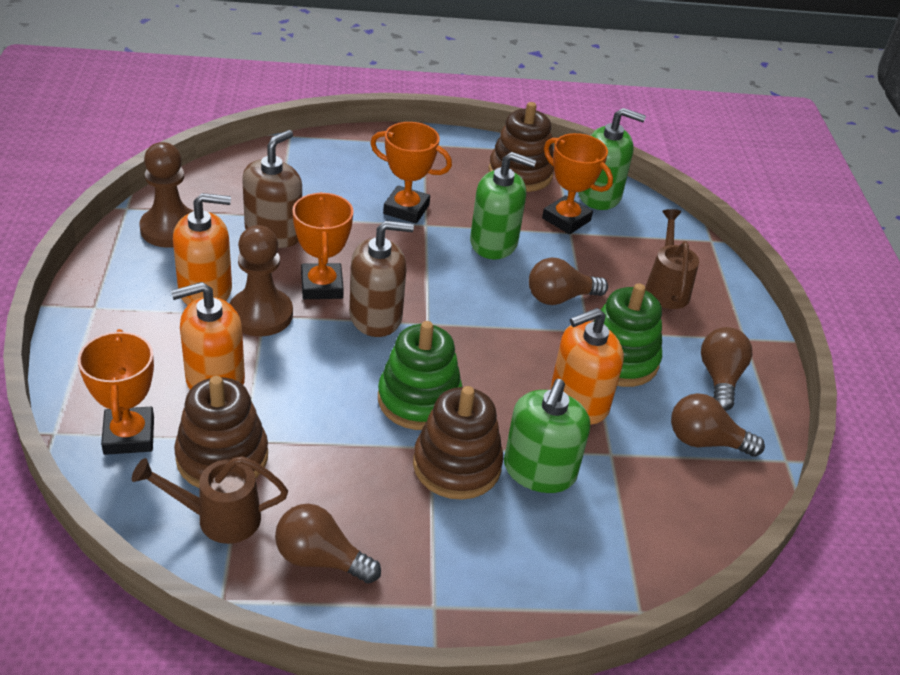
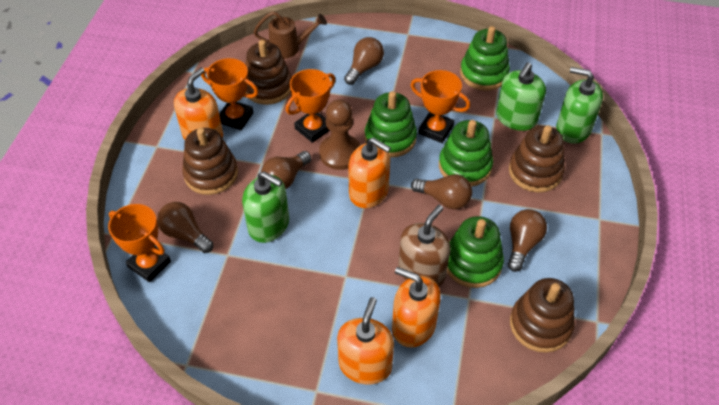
brown light bulb: [275,504,381,583] [529,257,608,305] [671,393,765,457] [701,327,752,411] = 4 -> [157,202,214,253] [261,151,311,189] [344,37,384,85] [411,174,472,210] [508,209,547,272] = 5
brown pawn: [139,142,193,248] [229,225,293,336] = 2 -> [319,99,361,170] = 1
brown soap dispenser: [242,130,302,248] [349,221,414,337] = 2 -> [398,205,451,286] = 1
brown stacking toy: [174,376,268,488] [413,386,503,500] [488,102,554,192] = 3 -> [182,128,238,195] [245,40,292,105] [509,125,565,192] [510,278,575,353] = 4
brown watering can: [132,456,288,544] [645,209,699,309] = 2 -> [254,11,327,59] = 1
green stacking toy: [378,321,462,430] [593,283,662,387] = 2 -> [365,91,417,158] [439,120,493,186] [447,216,504,288] [460,26,510,91] = 4
orange soap dispenser: [171,282,245,389] [173,193,232,305] [550,308,624,425] = 3 -> [174,68,223,140] [337,297,394,384] [348,137,391,208] [392,267,441,347] = 4

